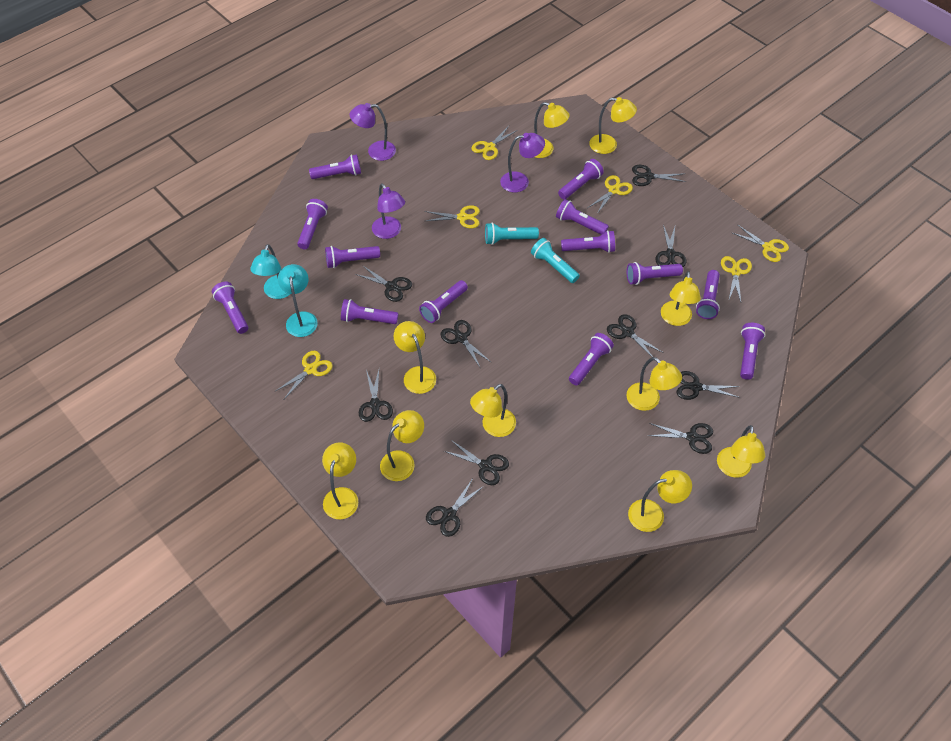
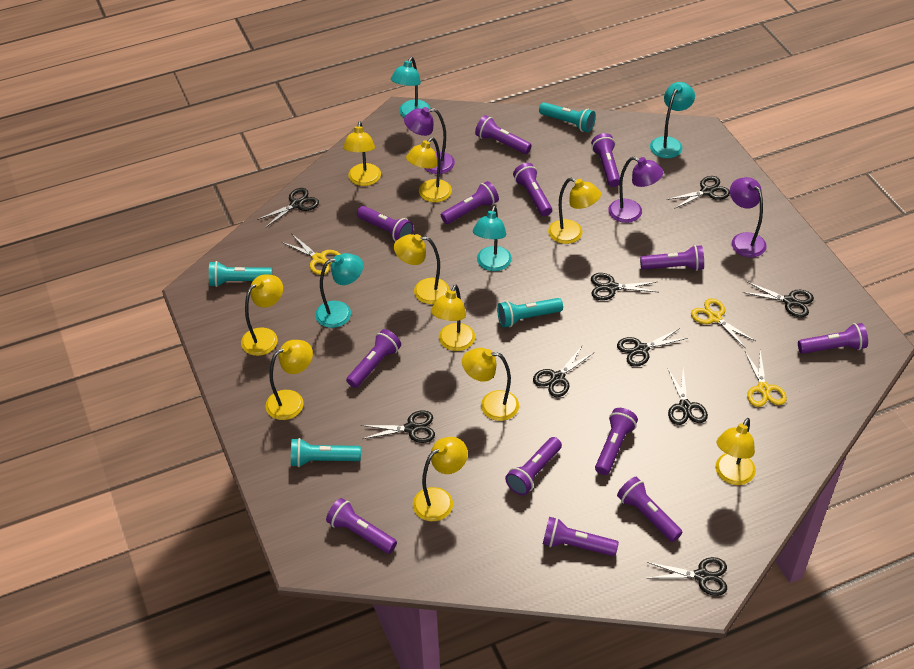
black scissors: [355,265,412,302] [359,370,393,422] [426,478,484,537] [441,320,491,367] [444,440,509,485] [607,314,664,357] [632,165,686,186] [648,423,713,454] [655,225,686,267] [677,371,740,400] = 10 -> [257,188,319,228] [361,410,435,443] [533,346,595,397] [591,273,657,300] [617,328,688,367] [647,557,727,596] [667,176,730,209] [668,368,708,425] [743,282,814,317] = 9
turquoise flashlight: [485,223,539,245] [531,238,580,283] = 2 -> [209,261,272,287] [291,438,361,467] [497,298,563,328] [539,102,596,132] = 4
turquoise lamp: [250,244,290,299] [278,264,318,337] = 2 -> [315,253,363,328] [391,57,430,118] [473,206,512,271] [650,82,695,158] = 4
yellow scissors: [274,351,333,399] [425,205,480,228] [472,126,518,160] [588,175,633,214] [721,256,752,302] [731,225,789,262] = 6 -> [282,233,341,275] [691,298,755,348] [745,351,787,407] = 3

